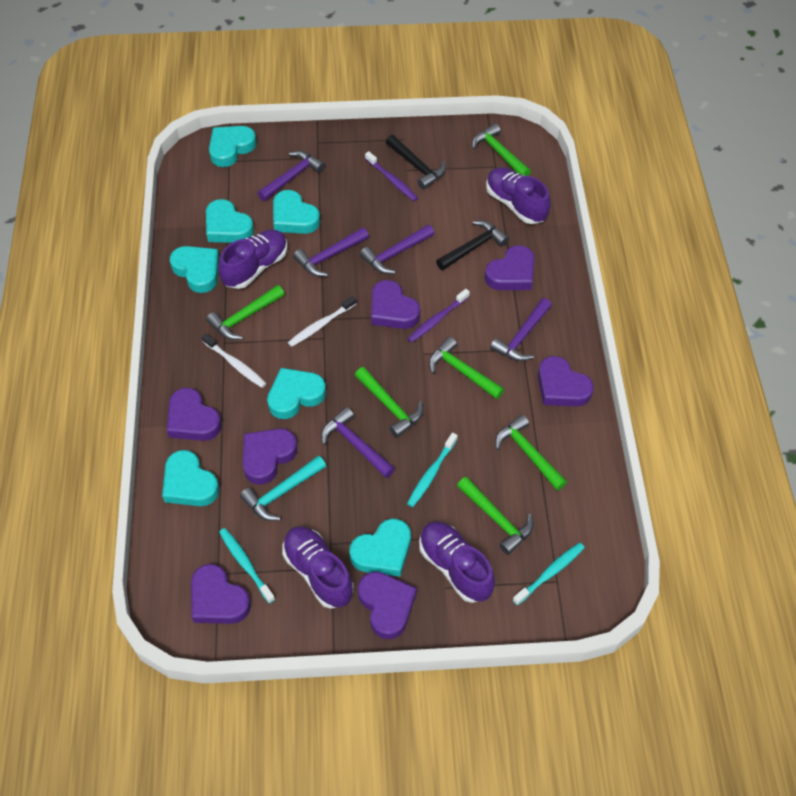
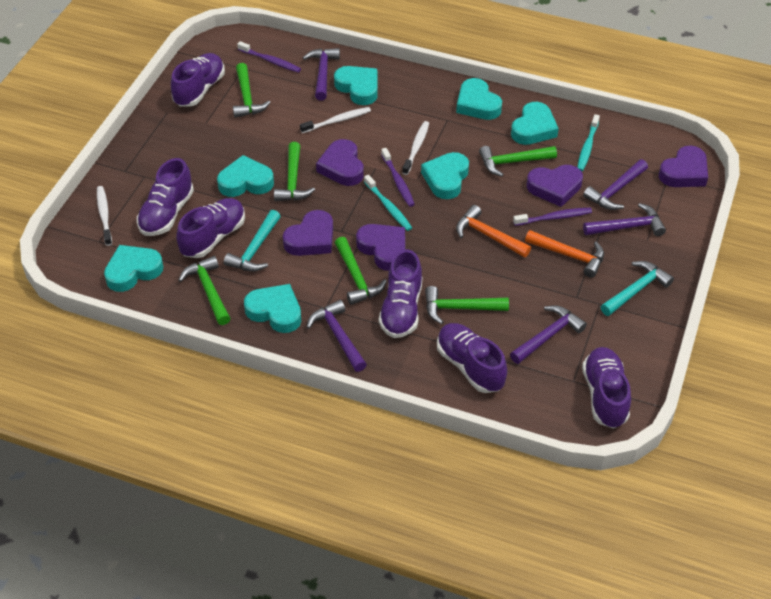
black hammer: [386,135,446,189] [436,220,509,270] = 2 -> none = 0
orange hammer: none = 0 -> [456,205,531,258] [525,230,604,278] = 2
purple heart: [167,388,222,441] [191,564,251,624] [243,428,297,485] [358,571,417,639] [371,280,420,329] [485,245,535,290] [538,356,594,407] = 7 -> [283,210,333,256] [316,139,364,186] [356,224,405,271] [527,165,583,207] [659,145,708,187] = 5
purple shoe: [218,230,287,289] [282,527,353,609] [419,522,495,603] [486,167,551,224] = 4 -> [137,158,194,236] [171,53,225,107] [176,198,245,258] [379,249,422,338] [437,323,507,393] [582,347,631,429] = 6
purple toothbrush: [365,151,418,201] [407,289,470,343] = 2 -> [237,41,301,73] [381,148,415,207] [513,208,592,226] = 3
turquoise hammer: [240,455,326,521] = 1 -> [224,210,281,272] [601,261,674,316] = 2
turquoise toothbrush: [219,528,275,604] [407,432,458,507] [513,543,585,605] = 3 -> [364,175,412,231] [577,114,600,171] = 2
white toothbrush: [202,334,266,388] [288,296,356,347] = 2 -> [97,186,112,246] [300,107,371,133] [402,121,429,175] = 3

